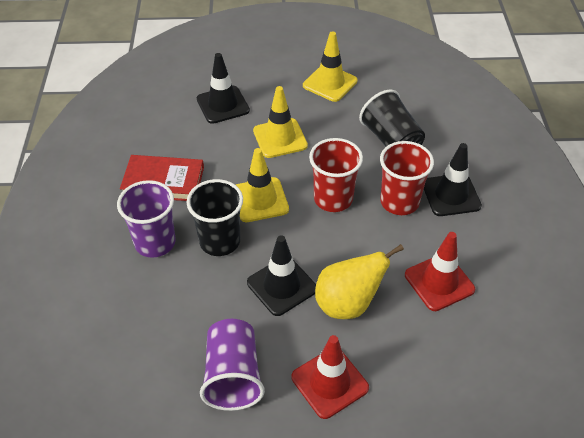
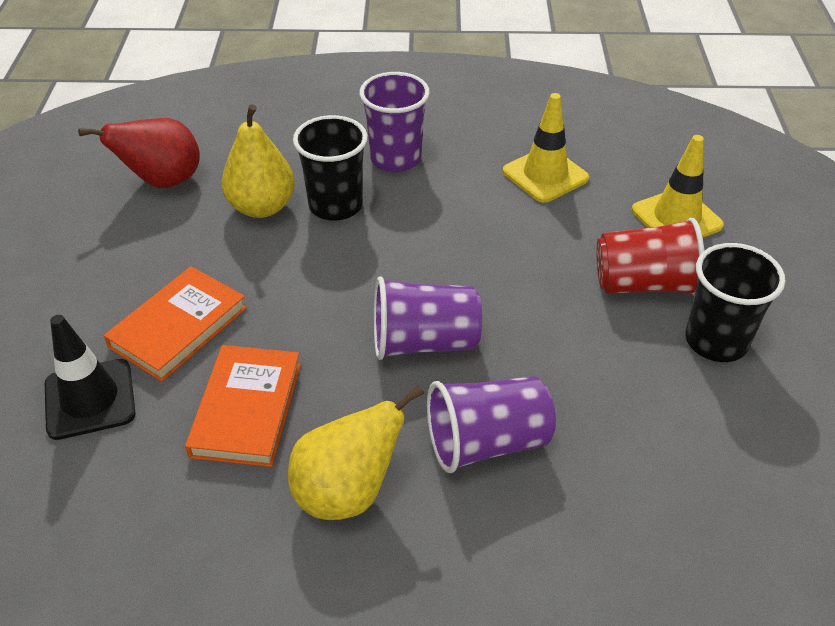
black traffic cone: [197,53,250,124] [247,235,316,316] [424,143,482,216] = 3 -> [45,315,136,440] = 1
orange book: none = 0 -> [104,266,247,382] [185,345,301,467] = 2
purple cup: [117,180,176,258] [200,319,265,411] = 2 -> [359,72,430,172] [374,276,482,360] [427,376,556,473] = 3
red book: [120,155,204,201] = 1 -> none = 0
red cup: [309,138,363,212] [380,141,434,215] = 2 -> [596,218,704,295] = 1
red pear: none = 0 -> [78,118,200,188] = 1
red traffic cone: [291,335,369,419] [405,232,475,311] = 2 -> none = 0
yellow pear: [315,244,404,319] = 1 -> [221,104,295,218] [288,385,424,520] = 2
yellow traffic cone: [236,148,289,222] [253,86,308,158] [303,31,357,102] = 3 -> [503,93,589,203] [632,135,724,237] = 2

